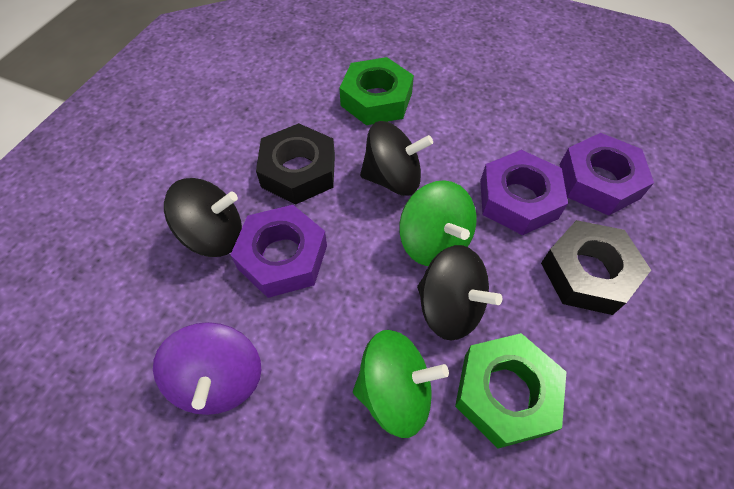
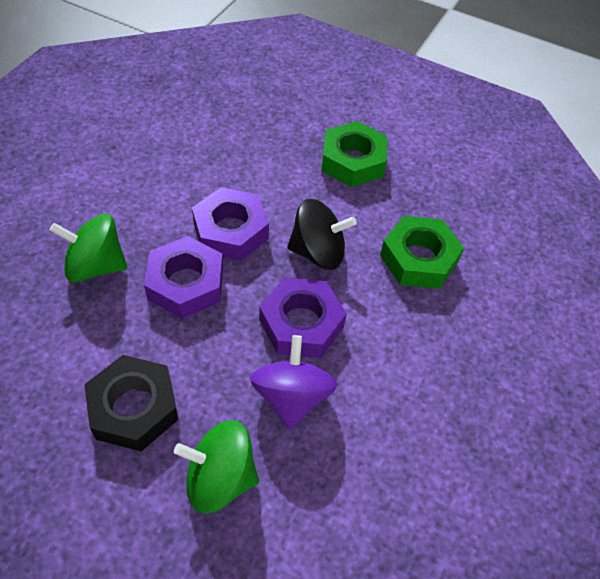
black nut: [256,123,335,205] [541,220,651,315] = 2 -> [84,355,179,451] = 1
black spinning top: [164,178,242,257] [360,121,433,196] [417,245,502,341] = 3 -> [287,199,357,270] = 1

